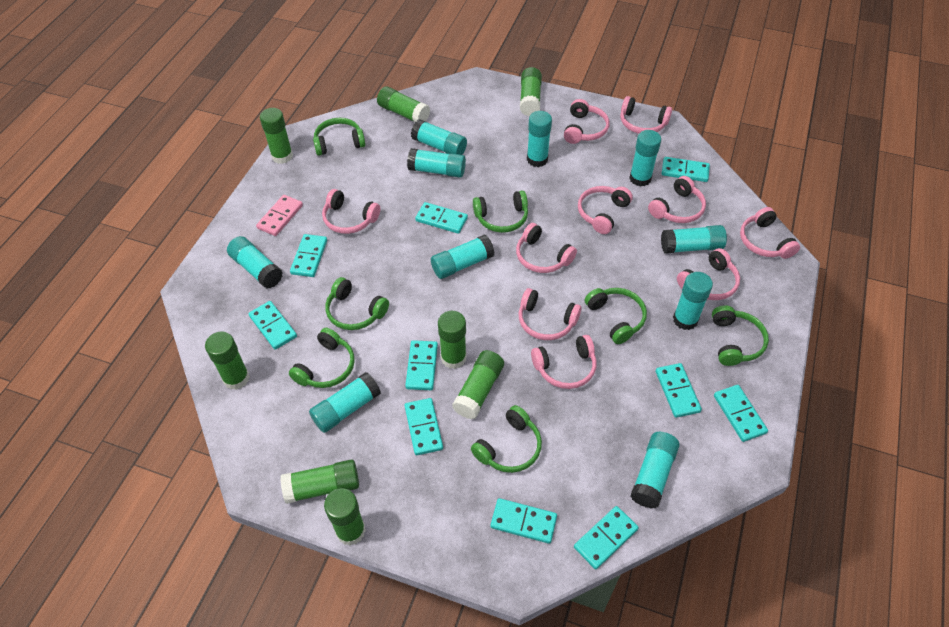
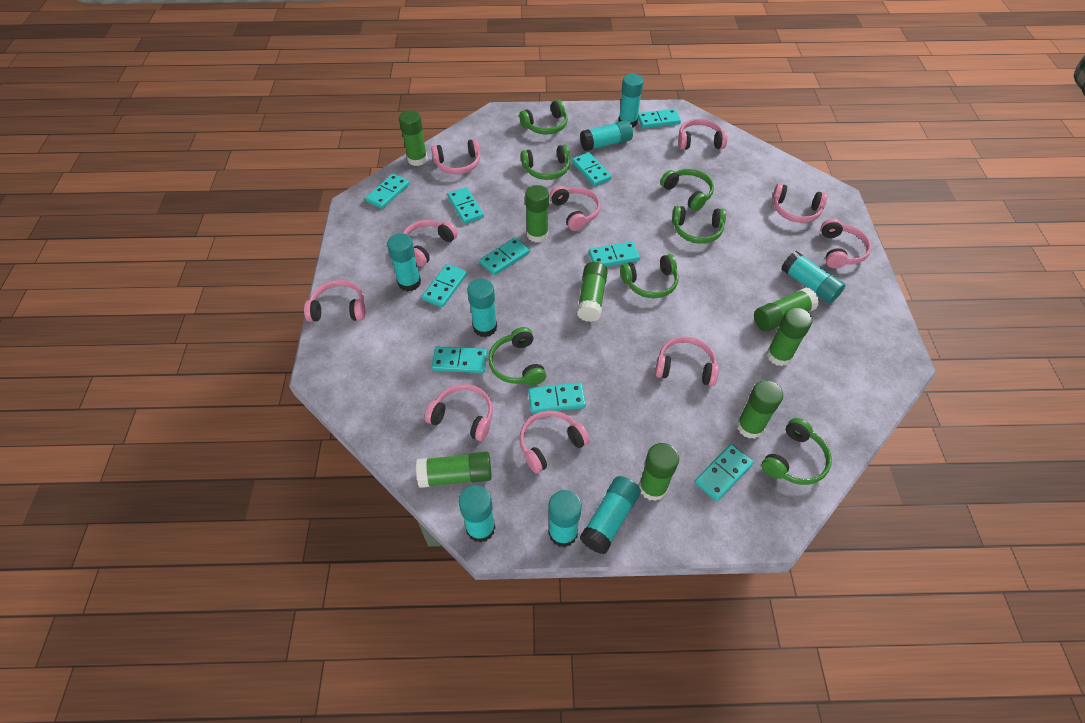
pink domino: [256,195,303,236] = 1 -> none = 0
turquoise glue stick: [227,236,283,288] [309,372,381,433] [407,148,466,178] [411,119,467,155] [431,235,495,279] [527,111,552,167] [629,130,661,187] [630,432,680,508] [661,225,727,254] [673,272,713,330] = 10 -> [387,233,421,292] [458,485,496,543] [467,279,497,337] [548,490,582,547] [580,120,633,151] [580,476,641,554] [619,74,643,128] [781,251,845,303] = 8

